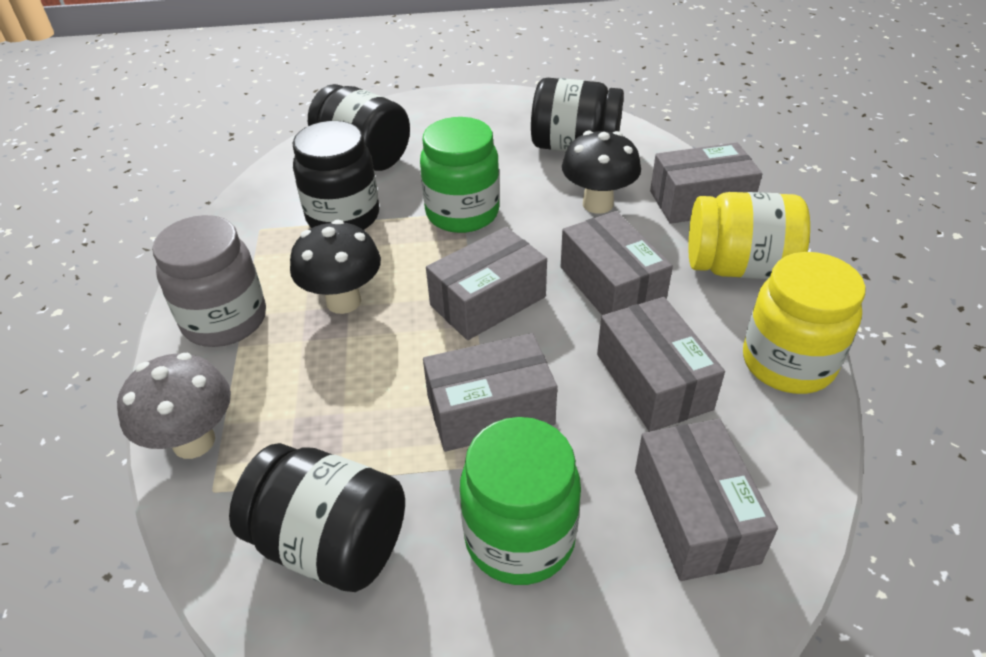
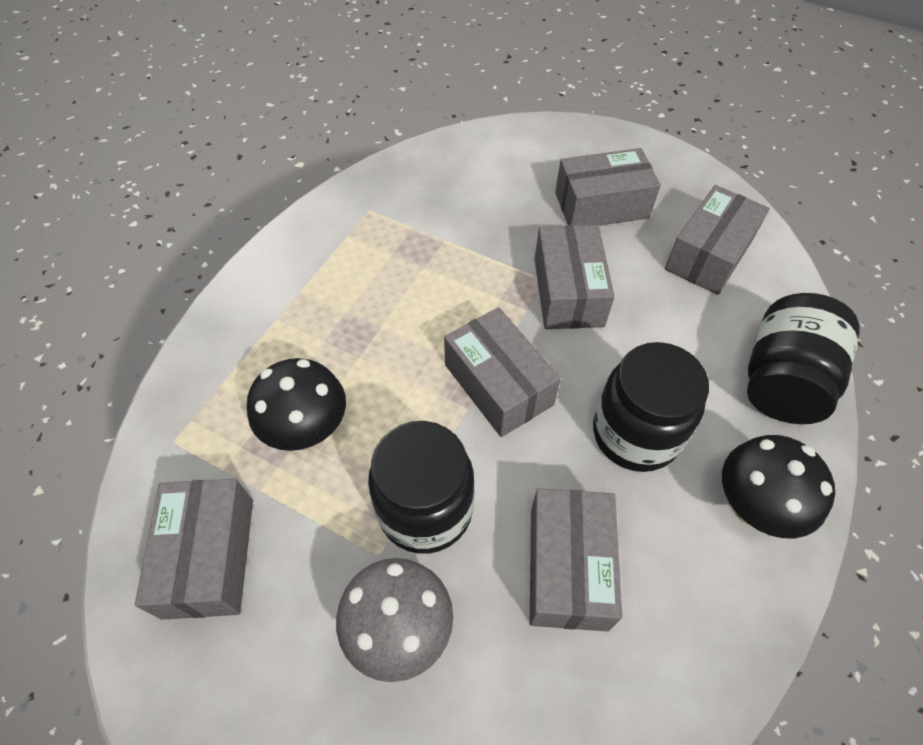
black jar: [229,443,405,592] [292,121,379,230] [308,84,410,171] [531,78,624,152] = 4 -> [368,421,474,554] [593,342,709,472] [747,293,860,424] = 3
green jar: [420,117,500,233] [460,417,581,585] = 2 -> none = 0
grey jar: [152,215,266,347] = 1 -> none = 0
yellow jar: [688,192,810,279] [743,252,866,394] = 2 -> none = 0

